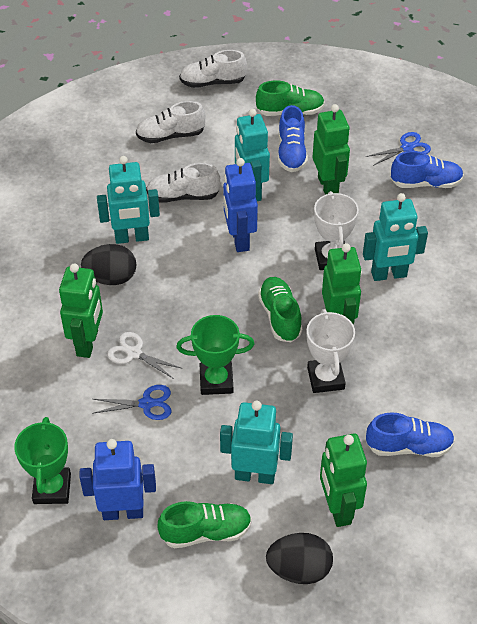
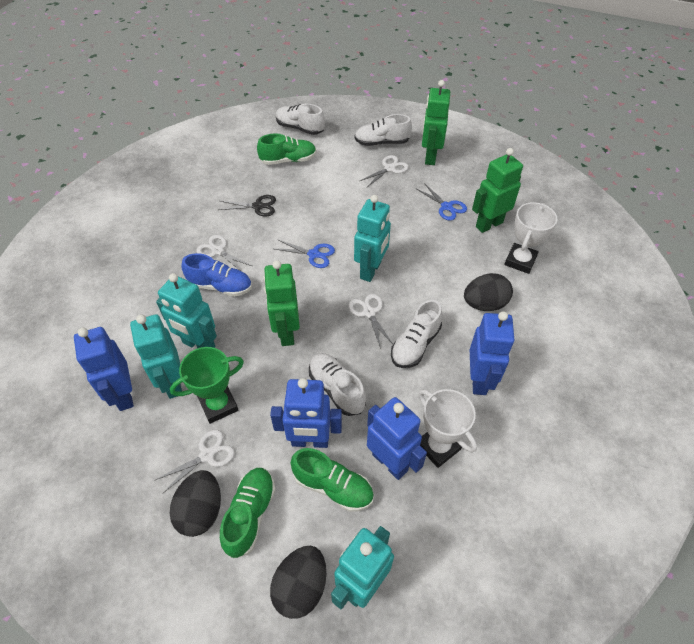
black egg: [81,244,137,285] [266,533,333,584] = 2 -> [170,470,221,537] [270,546,326,619] [464,273,513,311] = 3
black scissors: none = 0 -> [219,195,276,216] = 1
blue robot: [79,439,156,520] [223,158,258,252] = 2 -> [74,327,134,411] [270,378,342,448] [367,397,427,480] [470,311,514,395] = 4
blue shoe: [278,105,308,172] [366,412,455,457] [391,151,464,188] = 3 -> [181,253,252,297] = 1
green robot: [59,263,103,358] [313,104,350,195] [320,434,367,527] [322,243,362,325] = 4 -> [264,260,300,346] [422,80,450,165] [472,148,523,233] = 3
green trophy: [14,417,71,504] [176,315,254,395] = 2 -> [170,347,244,424] = 1
white scissors: [107,332,183,379] = 1 -> [155,430,235,494] [196,235,252,271] [349,294,393,349] [360,155,409,187] = 4
white shoe: [136,101,205,143] [146,163,221,202] [179,50,247,88] = 3 -> [276,104,325,135] [309,353,366,416] [354,114,412,146] [391,300,442,368] = 4

